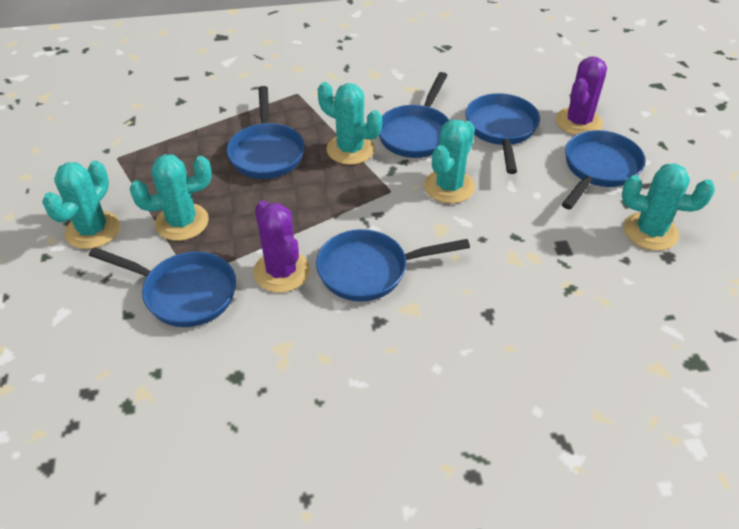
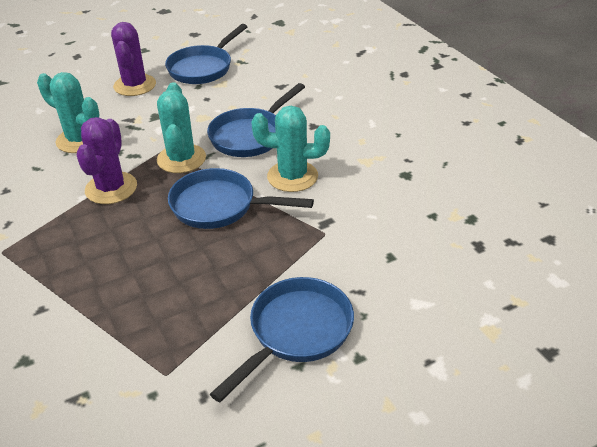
blue pan: [89,247,236,327] [227,86,305,179] [316,229,470,302] [379,72,450,158] [465,93,540,174] [562,130,645,210] = 6 -> [165,24,247,84] [168,168,314,229] [207,83,305,157] [210,277,354,402] = 4
turquoise cactus: [42,161,120,249] [130,154,212,241] [318,82,382,165] [424,119,475,204] [622,163,715,251] = 5 -> [37,72,100,153] [157,82,206,173] [251,106,330,192] = 3

